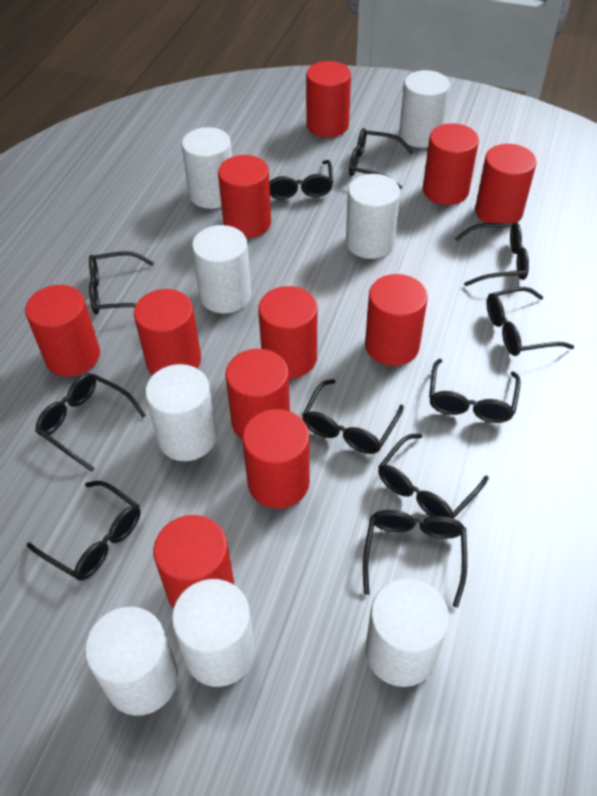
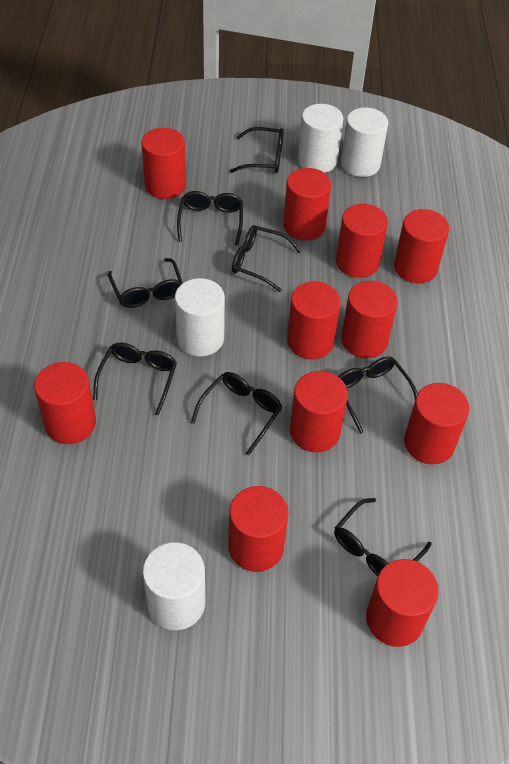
black glasses: [27,481,141,581] [35,373,146,472] [89,251,154,314] [267,160,333,200] [302,379,404,454] [349,128,413,189] [363,510,467,608] [378,434,489,518] [429,359,521,423] [455,222,529,286] [487,287,574,356] = 11 -> [93,343,177,415] [108,258,183,308] [177,191,243,246] [191,372,282,455] [230,127,283,173] [232,225,301,292] [334,498,432,576] [338,357,418,434] = 8
white cylinder: [85,607,178,716] [145,364,217,461] [172,579,255,687] [182,127,232,209] [192,225,251,313] [346,174,400,259] [365,579,449,687] [399,70,450,148] = 8 -> [143,542,205,630] [175,278,225,357] [298,104,343,173] [341,107,388,177] = 4

